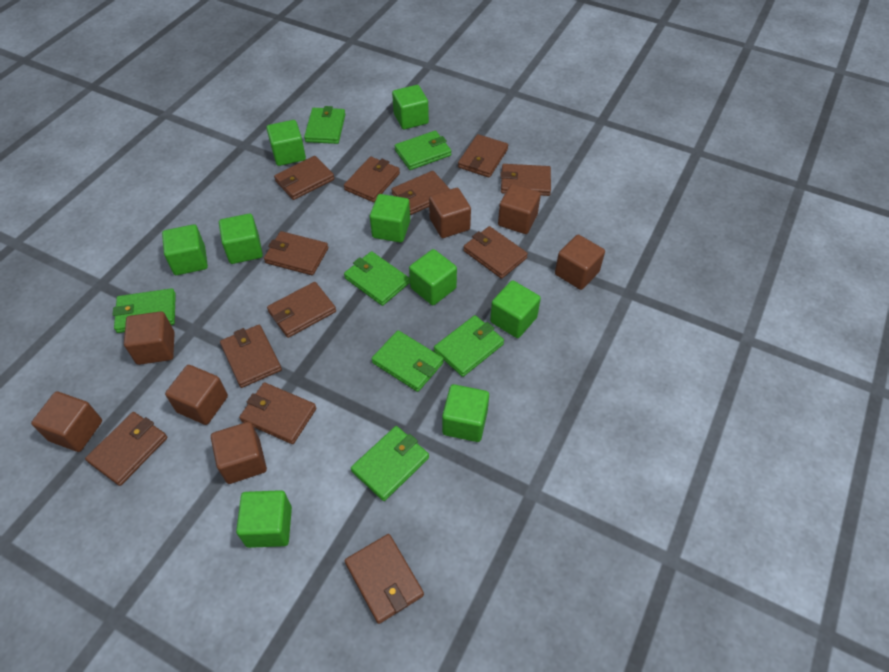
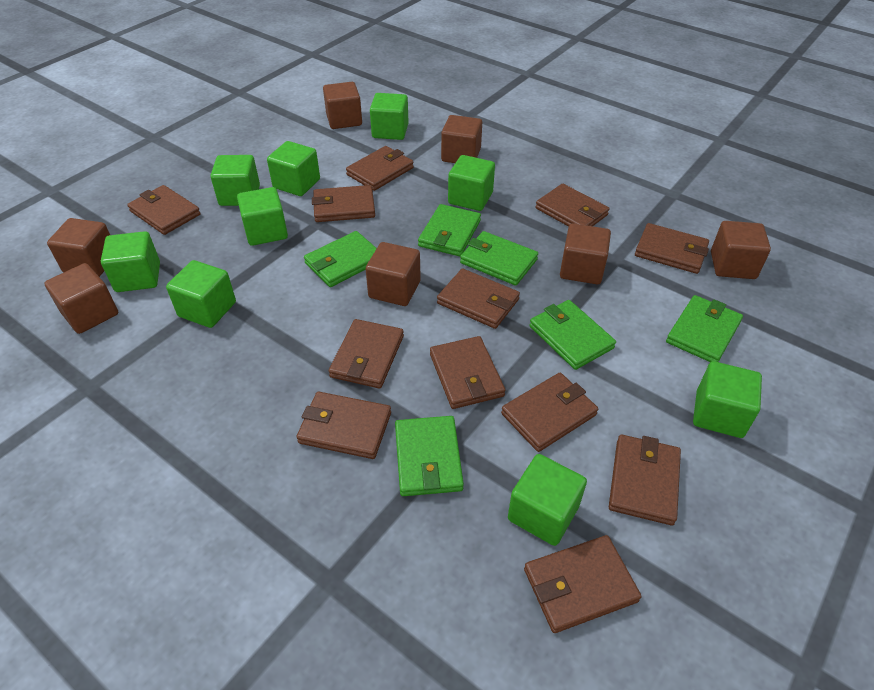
green wallet: [112,288,176,333] [304,106,346,144] [344,251,410,306] [351,426,429,501] [371,330,444,392] [394,131,451,170] [434,315,504,377] = 7 -> [304,231,377,287] [395,416,464,496] [418,204,481,256] [460,231,538,285] [529,300,616,370] [666,295,743,362] = 6

